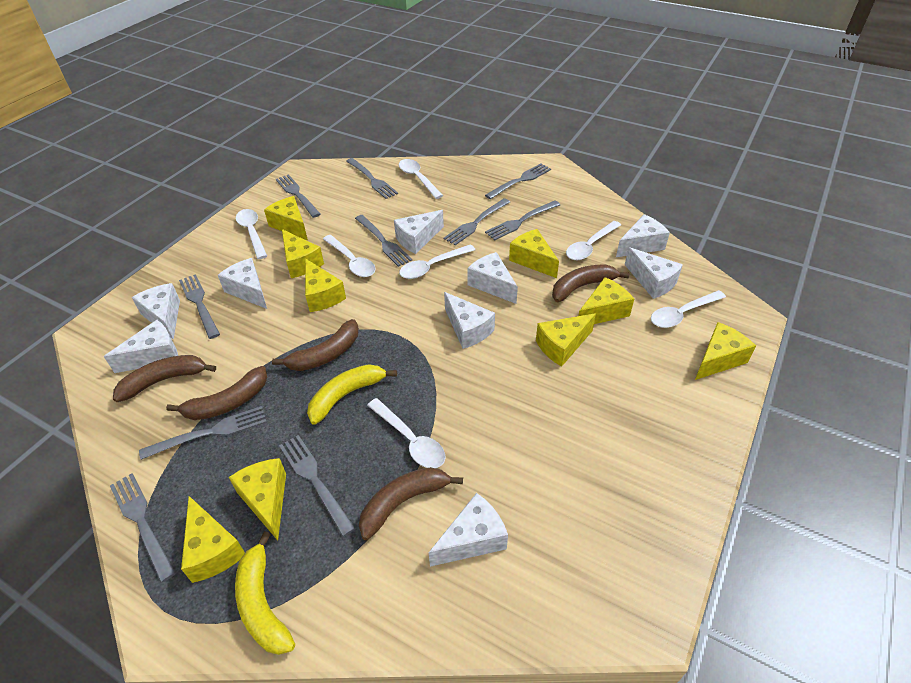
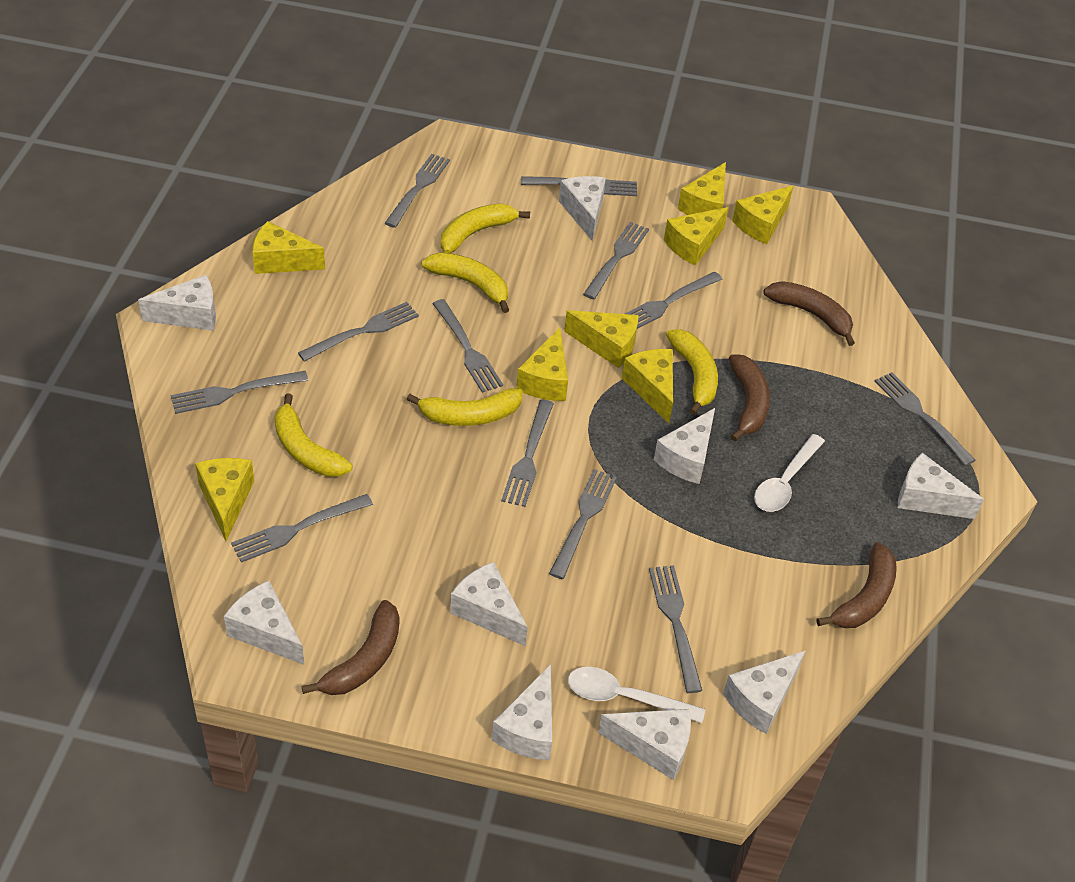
brown banana: [113,355,216,402] [166,366,267,420] [272,319,359,371] [359,467,463,540] [552,264,629,302] = 5 -> [301,600,399,695] [729,354,770,442] [763,281,855,346] [817,543,897,628] = 4
grey fork: [110,473,176,583] [139,406,267,460] [179,274,220,339] [276,174,320,218] [279,435,356,537] [346,158,398,199] [355,215,412,267] [443,198,510,245] [485,163,551,199] [485,201,560,240] = 10 -> [171,371,308,414] [231,494,373,563] [298,302,419,362] [385,154,450,228] [432,299,503,393] [501,400,554,507] [521,176,637,196] [549,469,617,579] [583,222,649,299] [625,272,723,329] [649,565,702,693] [875,372,976,466] = 12
white spoon: [236,209,267,259] [323,235,375,277] [367,398,446,468] [399,159,443,199] [399,244,475,279] [566,221,621,260] [651,290,726,328] = 7 -> [568,667,705,723] [754,434,825,512] = 2
yellow banana: [235,531,295,655] [307,364,397,425] = 2 -> [274,394,353,477] [407,388,523,426] [422,252,509,313] [441,203,530,253] [666,329,718,415] = 5
yellow cheese: [181,496,245,583] [229,458,286,541] [264,196,308,240] [282,229,324,278] [305,258,346,312] [509,229,559,278] [536,313,596,367] [578,277,634,324] [695,322,756,380] = 9 -> [195,458,254,541] [253,221,325,274] [516,327,568,401] [564,310,638,368] [622,349,673,423] [664,207,729,266] [678,162,726,215] [732,185,793,244] = 8

